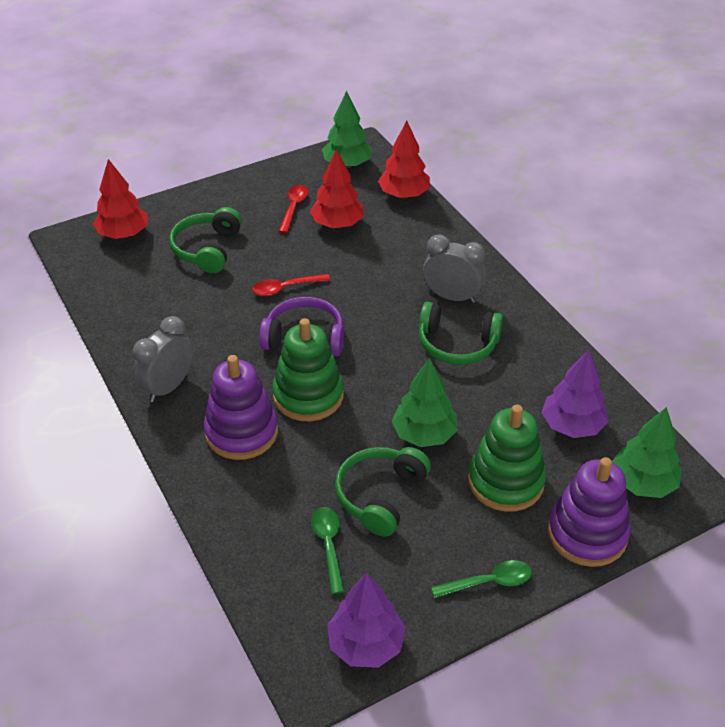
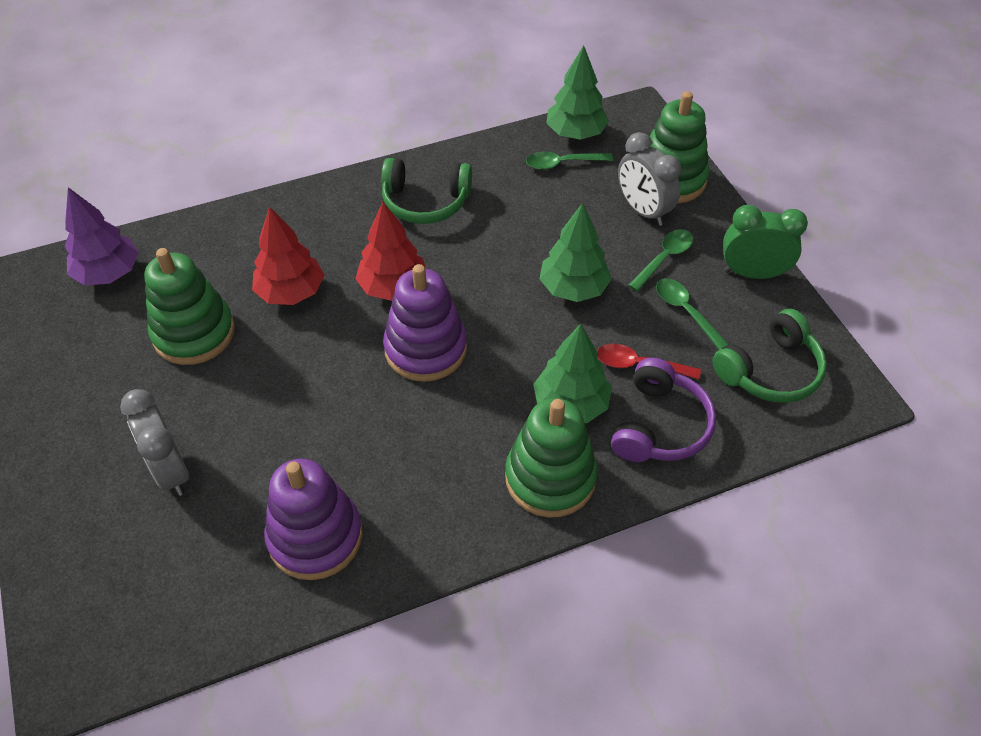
green clock: none = 0 -> [723,205,808,279] = 1
green headphones: [169,207,242,273] [335,447,431,537] [419,302,503,365] = 3 -> [381,158,472,224] [712,309,827,403] = 2
green spoon: [311,507,345,594] [431,560,532,598] = 2 -> [526,151,613,170] [628,229,693,292] [656,278,729,350] = 3
green stacking toy: [272,318,344,421] [468,404,546,512] = 2 -> [144,248,235,365] [505,398,598,518] [649,91,709,204] = 3
purple tree: [327,573,406,668] [542,349,609,438] = 2 -> [65,187,139,285] = 1
red spoon: [252,274,330,296] [279,185,309,233] = 2 -> [597,343,701,380] = 1
red tree: [93,159,148,239] [310,149,364,228] [378,121,430,199] = 3 -> [252,206,324,305] [355,202,426,301] = 2

